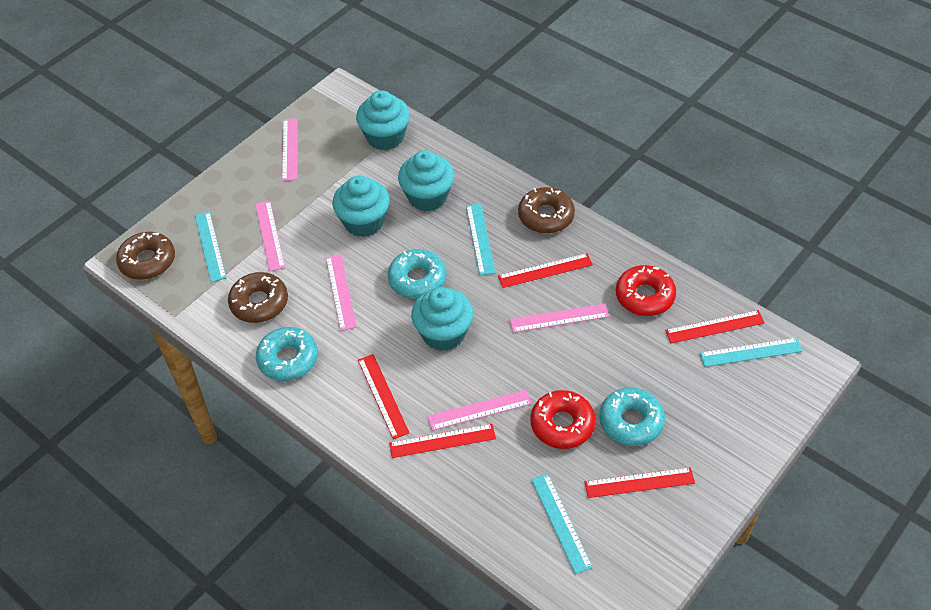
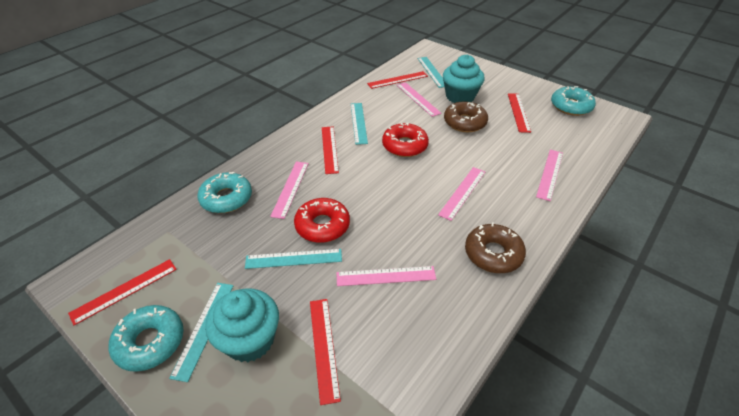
brown donut: [116,232,175,280] [228,272,288,323] [518,187,575,234] = 3 -> [444,101,488,132] [465,222,526,273] = 2
turquoise cupcake: [332,175,390,237] [356,90,410,150] [398,150,454,211] [411,287,473,351] = 4 -> [205,288,279,362] [443,54,485,103] = 2

